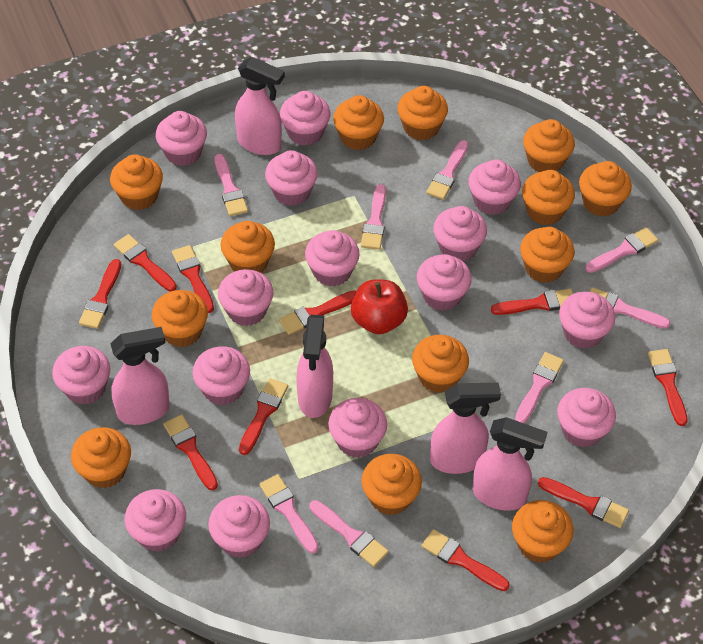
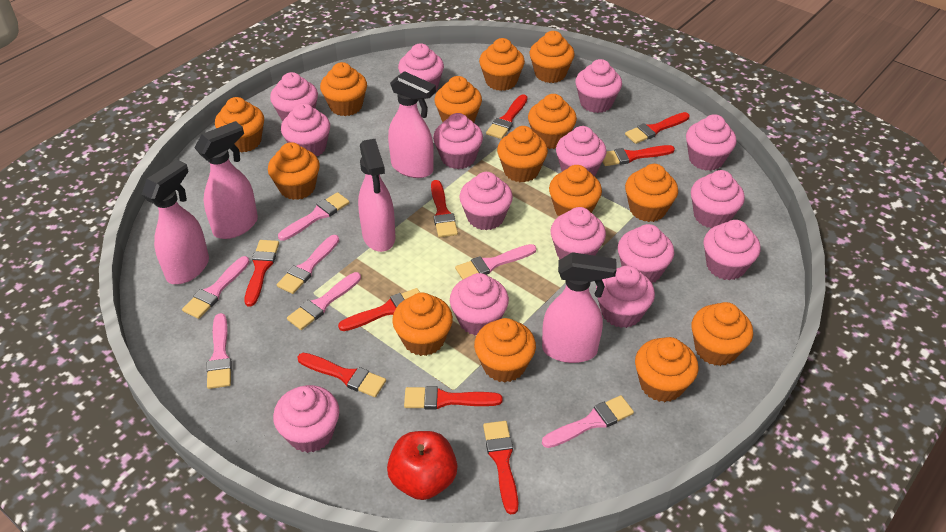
orange cupcake: [71,427,131,488] [110,154,163,210] [152,290,208,347] [220,221,275,273] [333,95,384,150] [361,454,422,515] [397,86,448,140] [412,335,469,393] [512,500,574,563] [520,227,574,283] [522,170,575,225] [523,119,575,172] [579,161,632,217] = 13 -> [215,97,264,152] [268,142,320,200] [320,62,367,116] [392,293,453,356] [434,76,482,123] [474,318,536,382] [479,38,525,91] [497,126,548,183] [528,94,577,149] [530,31,575,83] [549,165,602,216] [625,164,678,222] [635,337,698,402] [692,302,753,366] = 14
pink brush: [214,154,248,216] [259,474,319,554] [310,500,389,567] [361,184,386,250] [426,140,468,200] [515,352,564,423] [586,227,658,273] [590,287,670,329] = 8 -> [182,256,250,319] [206,313,232,389] [277,235,339,294] [278,192,350,241] [287,272,361,330] [455,244,536,280] [542,395,634,448] = 7
red brush: [79,259,121,329] [114,234,177,292] [163,414,218,490] [172,245,214,313] [239,378,288,455] [279,290,356,335] [421,529,510,591] [491,289,573,315] [538,477,629,528] [648,349,688,426] = 10 -> [245,240,279,307] [297,353,386,397] [338,288,420,331] [404,386,503,409] [431,180,458,237] [483,421,518,514] [486,94,527,139] [603,145,675,166] [625,112,690,144] = 9

